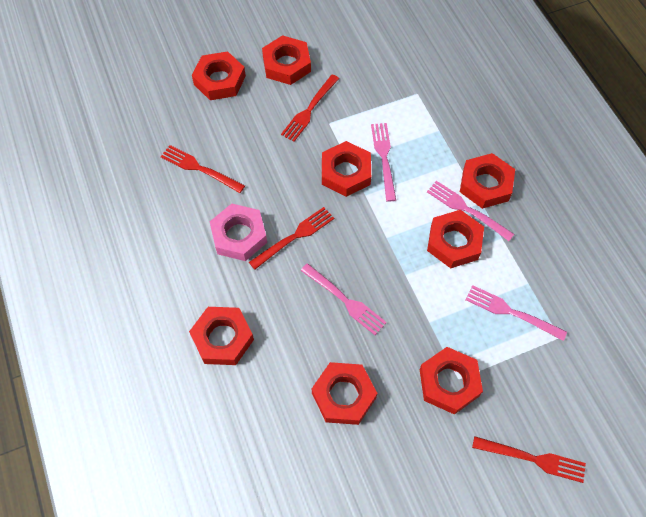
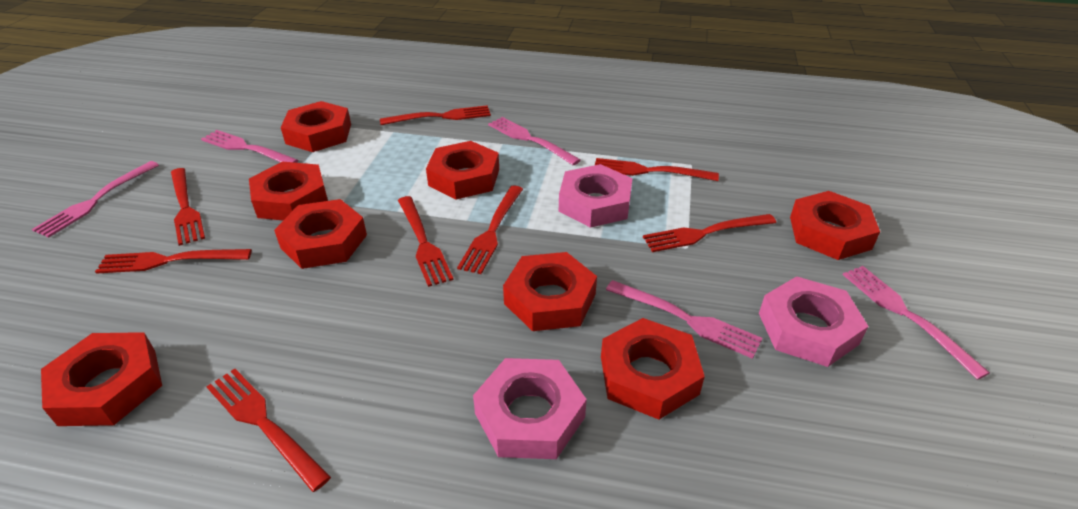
pink fork: [301,263,387,335] [371,123,396,202] [427,181,514,241] [466,285,567,341] = 4 -> [32,161,159,238] [201,130,298,163] [488,117,581,165] [606,280,762,359] [843,266,990,380] = 5
pink nut: [210,204,267,261] = 1 -> [473,358,587,459] [559,164,632,228] [759,276,868,367] = 3
red fork: [161,145,245,193] [249,207,334,270] [281,74,339,142] [472,436,586,483] = 4 -> [95,249,252,274] [171,168,205,246] [206,369,331,492] [380,105,491,125] [398,196,454,287] [457,186,523,274] [595,158,719,181] [643,214,776,252] = 8

